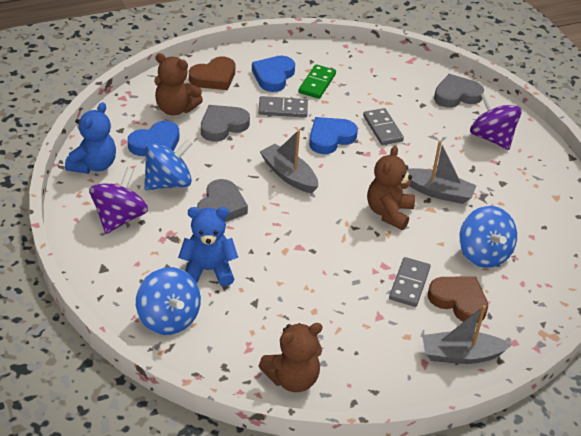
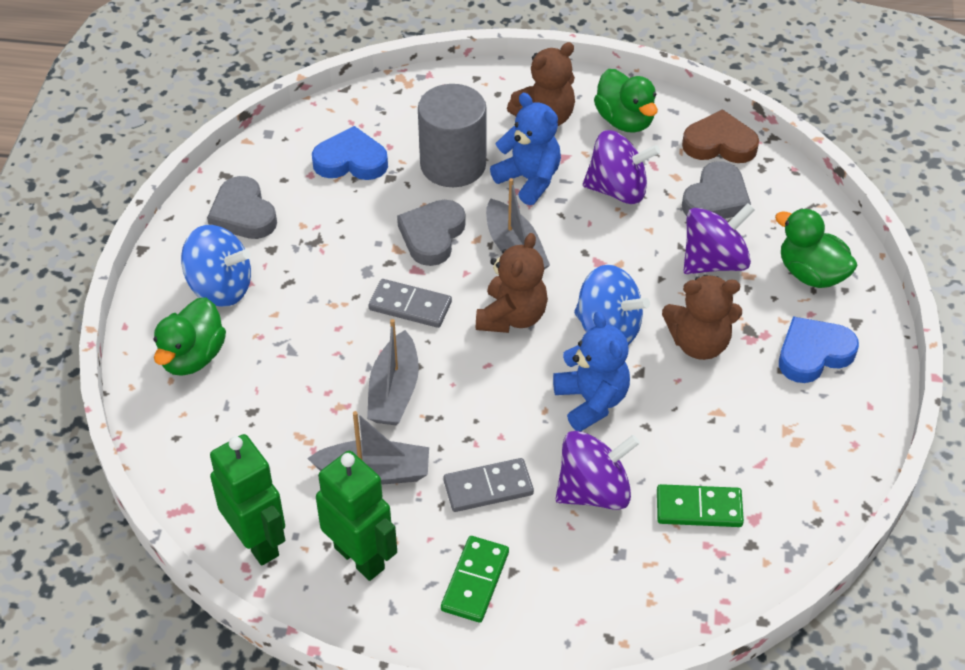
blue heart: [128,121,179,156] [252,56,295,92] [309,117,358,154] = 3 -> [312,126,388,180] [779,316,859,383] = 2
blue spinning top: [136,267,201,335] [144,139,193,190] [459,206,517,268] = 3 -> [181,225,251,307] [574,264,650,345] = 2
brown heart: [189,56,235,90] [428,276,488,323] = 2 -> [682,109,759,163] = 1
green domino: [298,64,336,99] = 1 -> [441,536,509,623] [657,484,744,527] = 2
green duck: none = 0 -> [154,297,226,376] [594,69,658,133] [775,208,858,288] = 3
green robot: none = 0 -> [210,434,285,565] [316,451,397,581] = 2
grey cylinder: none = 0 -> [418,84,487,187] = 1
grey domino: [258,96,308,118] [363,108,404,145] [389,257,430,307] = 3 -> [369,279,452,328] [443,458,534,512] = 2
purple spinning top: [89,167,148,234] [470,92,522,150] = 2 -> [556,431,640,510] [583,130,660,204] [683,203,755,274] = 3

